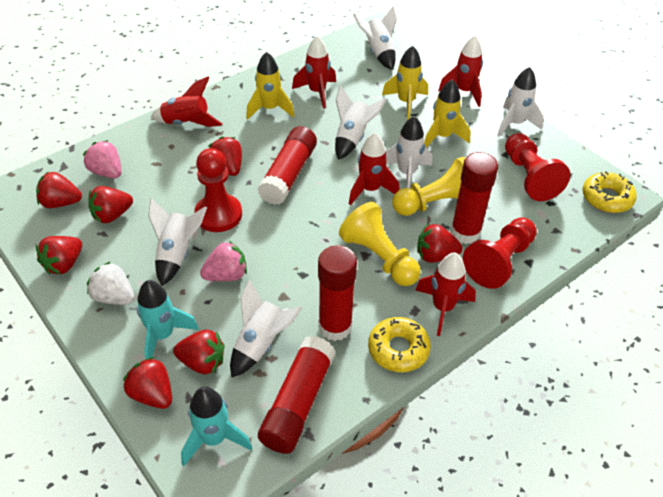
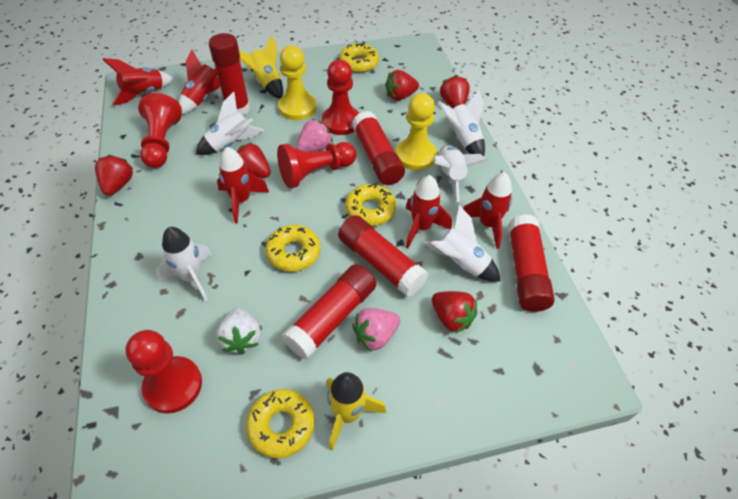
red glue stick: [258,126,317,205] [258,336,335,454] [318,245,357,341] [450,152,498,244] = 4 -> [209,33,250,116] [282,264,376,360] [338,215,428,297] [352,111,405,185] [508,214,555,312] = 5
red pawn: [194,148,242,232] [463,217,537,289] [505,133,570,201] = 3 -> [125,330,202,414] [138,93,182,168] [277,142,356,188] [322,60,359,135] = 4
red strawberry: [36,171,82,208] [36,236,82,274] [88,186,133,223] [123,357,172,409] [173,330,224,374] [208,137,242,176] [417,224,463,263] = 7 -> [95,155,133,196] [237,142,271,178] [385,70,419,101] [432,291,477,334] [440,75,470,108] = 5
turquoise rocket: [136,280,199,359] [181,387,252,466] = 2 -> none = 0
white rocket: [148,198,207,286] [230,279,302,378] [335,86,387,160] [353,6,397,70] [386,116,432,189] [497,67,544,136] = 6 -> [156,227,212,301] [196,92,264,155] [424,205,501,282] [433,146,488,202] [438,90,485,156] = 5
yellow donut: [368,317,431,372] [582,171,637,213] = 2 -> [246,389,315,458] [266,225,321,272] [339,43,379,73] [345,184,396,226] = 4
yellow rocket: [246,52,294,120] [382,46,428,120] [424,80,471,148] = 3 -> [239,35,283,99] [326,372,386,451] = 2

